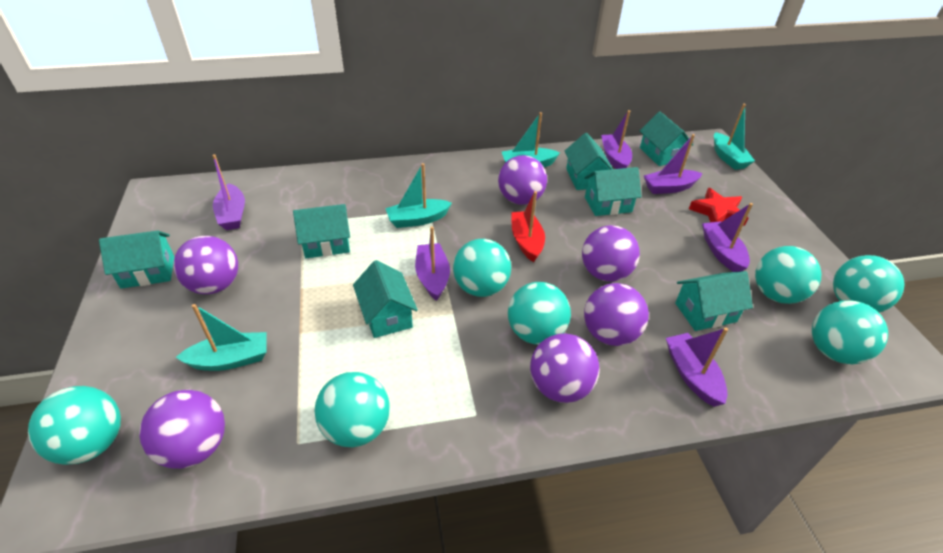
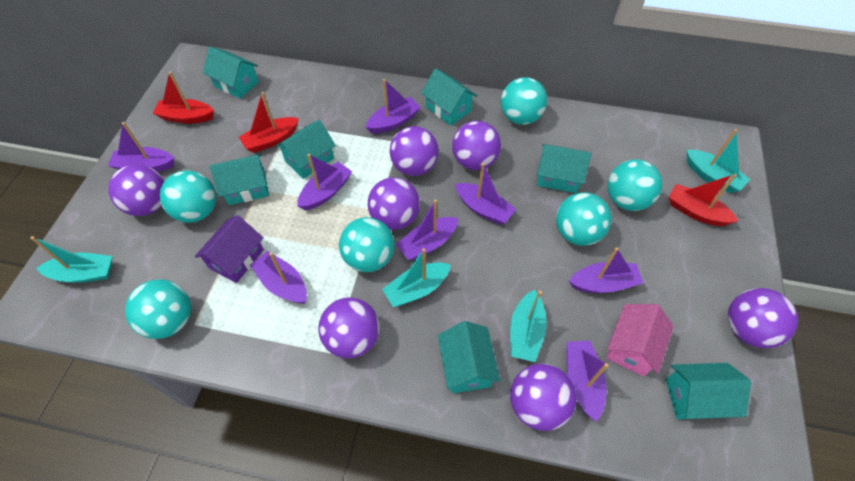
pink house: none = 0 -> [606,304,674,376] = 1
purple ball: [139,390,225,469] [174,236,238,294] [498,155,547,205] [530,333,600,403] [582,225,640,282] [584,283,649,346] = 6 -> [108,164,164,216] [318,297,379,358] [368,177,420,230] [390,126,439,176] [452,121,501,170] [510,364,576,431] [728,288,798,348] = 7
purple boat: [212,154,245,230] [415,226,450,301] [601,110,632,169] [644,134,703,194] [666,327,728,407] [702,203,753,272] = 6 -> [108,122,174,172] [250,251,307,304] [297,154,352,210] [366,79,421,134] [396,199,458,261] [455,163,516,225] [566,340,608,422] [569,247,643,293] = 8
purple house: none = 0 -> [195,215,264,283] = 1
red boat: [511,191,545,262] = 1 -> [153,72,214,124] [239,92,299,153] [669,173,738,226] = 3
red star: [689,188,748,226] = 1 -> none = 0
turquoise ball: [28,386,121,465] [314,372,390,447] [453,239,511,297] [508,282,571,345] [755,246,822,304] [812,300,888,364] [833,255,905,312] = 7 -> [125,279,191,339] [159,171,216,223] [339,217,394,272] [501,77,547,125] [556,192,612,246] [608,159,662,211] = 6

